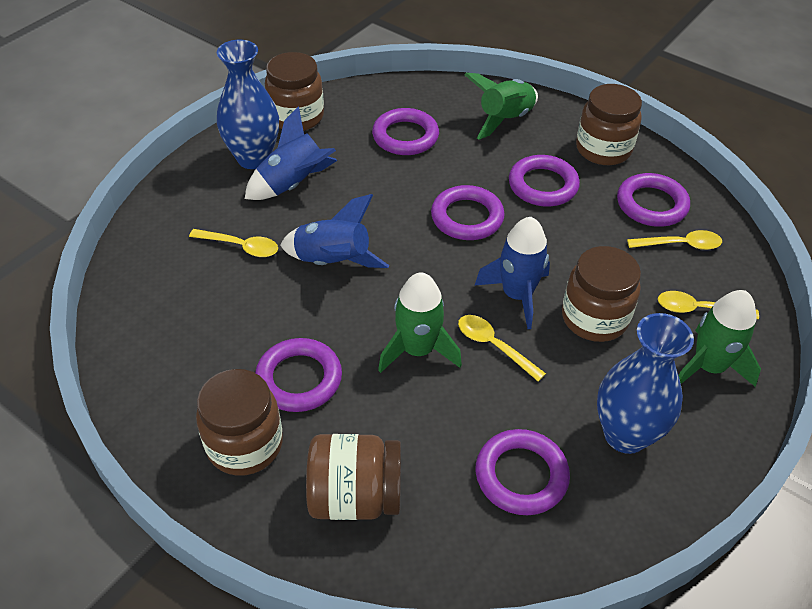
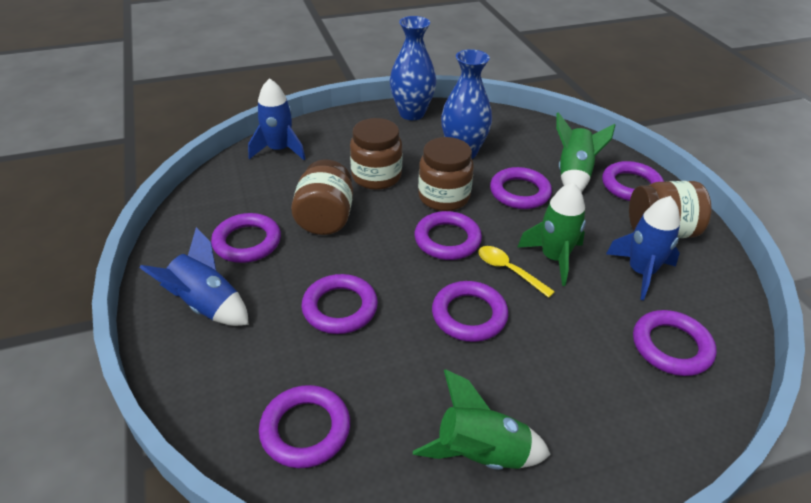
brown jar: [196,369,283,476] [265,52,324,131] [306,434,401,520] [562,246,641,342] [576,84,642,165] = 5 -> [291,159,353,235] [350,118,403,190] [418,137,474,211] [629,181,711,238] = 4
purple ring: [255,338,342,412] [372,108,439,155] [431,185,505,240] [476,429,570,515] [509,155,580,207] [617,173,690,227] = 6 -> [211,213,281,263] [259,385,350,468] [301,274,378,334] [414,211,482,260] [432,281,508,342] [490,167,552,209] [602,161,664,201] [633,310,716,376] = 8
yellow spoon: [189,229,278,257] [458,315,546,382] [627,230,722,250] [658,291,759,319] = 4 -> [478,246,555,298] = 1

